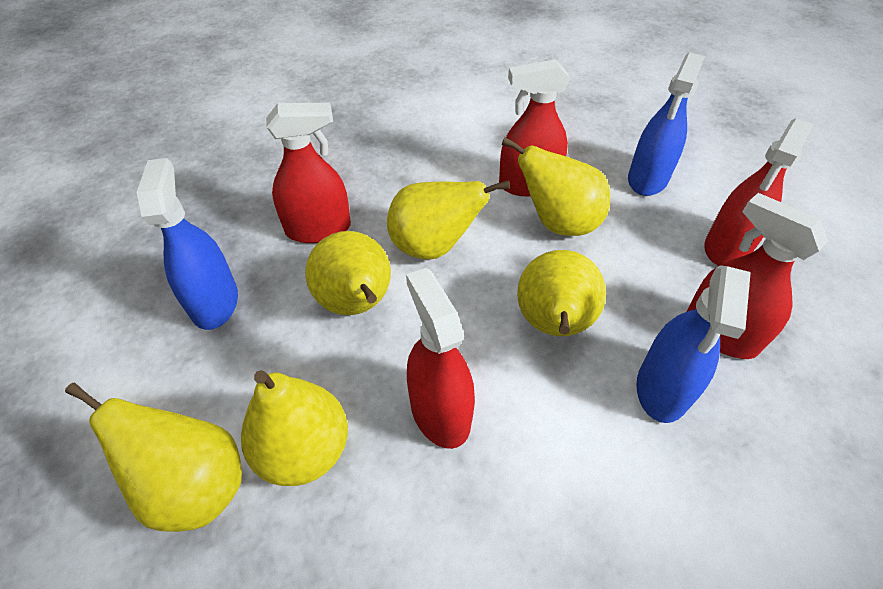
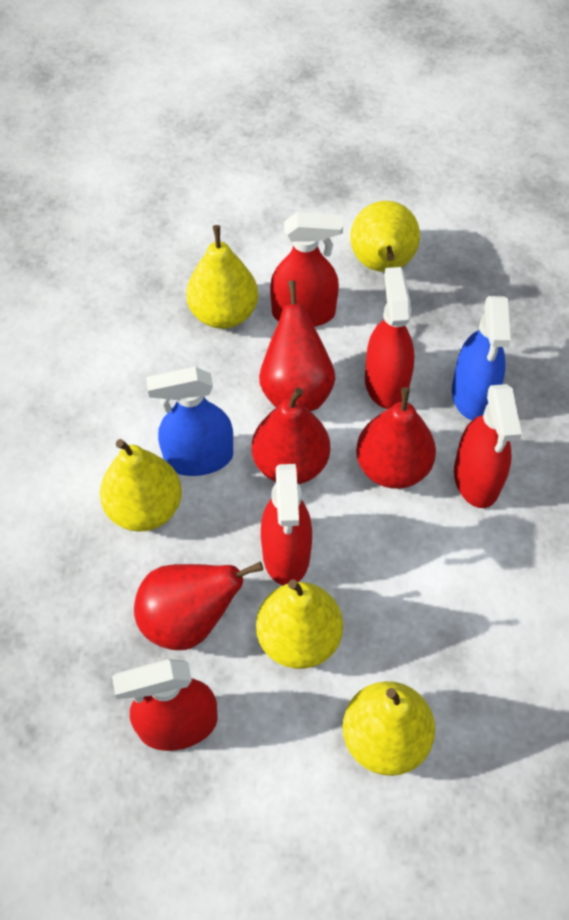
blue spray bottle: [137,158,238,330] [628,52,705,196] [636,265,751,423] = 3 -> [146,367,233,476] [452,296,511,420] = 2
red pear: none = 0 -> [134,562,263,650] [252,388,330,484] [259,280,335,411] [356,387,436,489] = 4
yellow pear: [65,382,242,532] [241,370,348,486] [305,231,391,315] [387,180,510,259] [502,137,610,236] [517,250,606,336] = 6 -> [100,439,182,532] [186,225,258,329] [256,579,343,669] [343,681,435,776] [350,201,420,272] = 5

